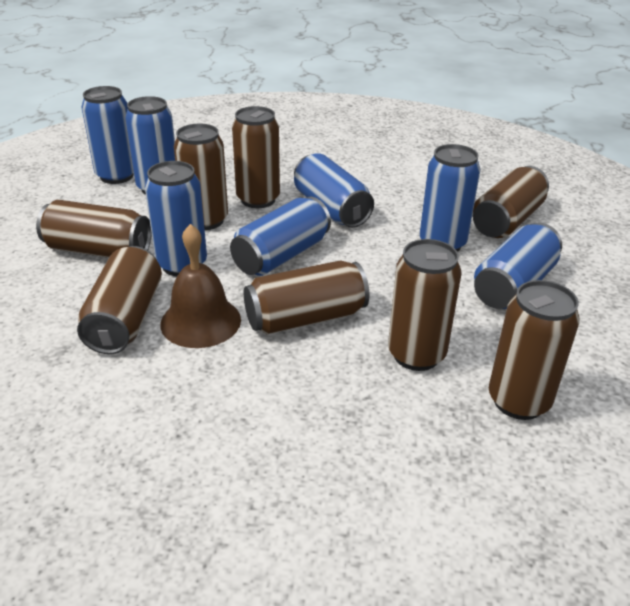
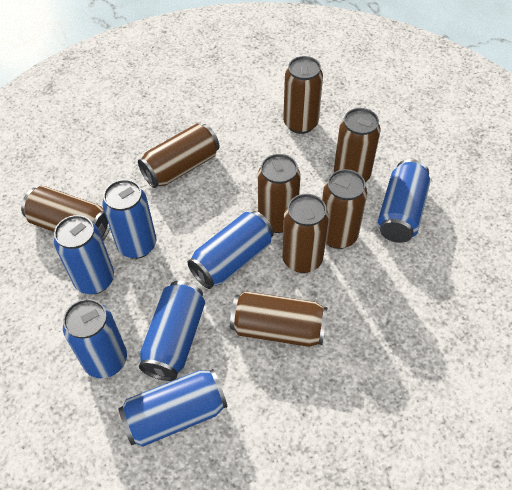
brown bell: [160,224,241,348] = 1 -> none = 0

